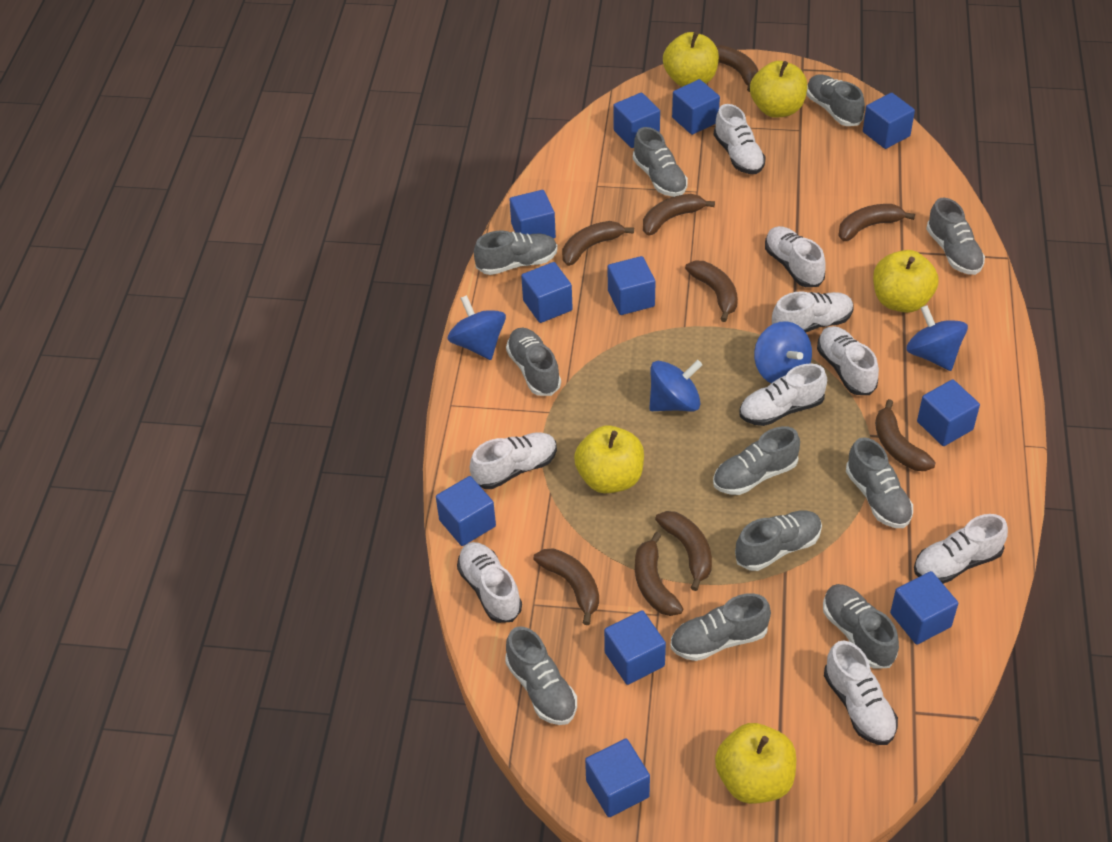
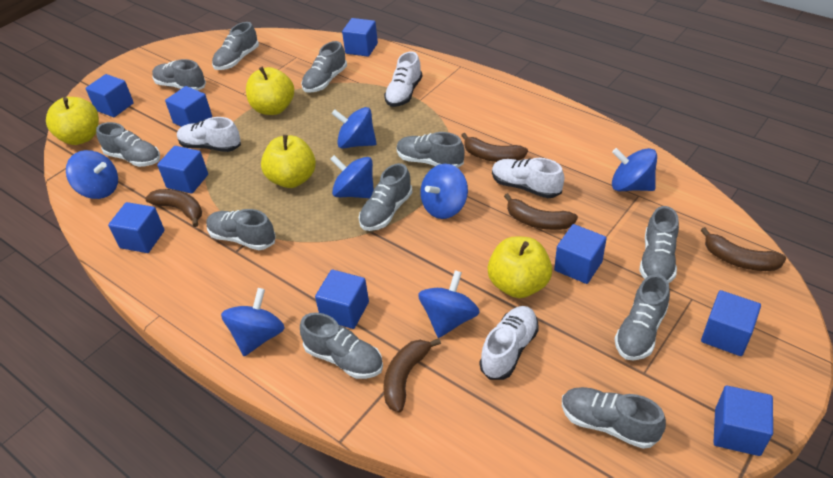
blue cube: [436,476,496,546] [510,190,556,239] [521,262,573,323] [585,739,650,817] [604,610,666,685] [608,256,656,315] [613,93,660,148] [672,79,720,135] [863,93,915,149] [890,571,958,645] [917,379,980,446] = 11 -> [86,74,134,117] [108,202,165,253] [157,146,208,194] [165,86,212,127] [315,270,369,329] [342,18,378,57] [554,224,607,284] [701,290,761,356] [713,386,773,456] = 9
blue spinning top: [448,295,506,360] [649,360,702,411] [754,321,812,383] [906,305,968,371] = 4 -> [66,150,118,199] [221,288,285,356] [330,155,374,198] [332,107,377,149] [418,270,480,338] [420,164,468,219] [612,148,657,191] = 7
brown banana: [534,548,599,625] [562,221,634,266] [635,532,683,616] [643,194,715,236] [655,511,712,591] [685,261,738,322] [716,45,758,92] [838,204,915,241] [875,399,936,471] = 9 -> [145,189,202,227] [383,338,441,412] [461,133,528,162] [504,193,578,230] [701,227,786,271] = 5
white shoe: [457,542,522,623] [470,432,557,489] [714,104,766,174] [740,363,827,426] [765,226,826,287] [772,291,854,332] [817,326,879,395] [824,640,898,745] [914,514,1008,584] = 9 -> [177,117,241,152] [384,51,422,107] [480,306,539,380] [492,158,564,198] = 4
yellow apple: [574,425,644,493] [663,32,719,87] [715,723,796,804] [750,61,807,118] [873,250,939,313] = 5 -> [46,97,99,145] [246,67,294,115] [261,135,316,188] [487,237,552,298] = 4

